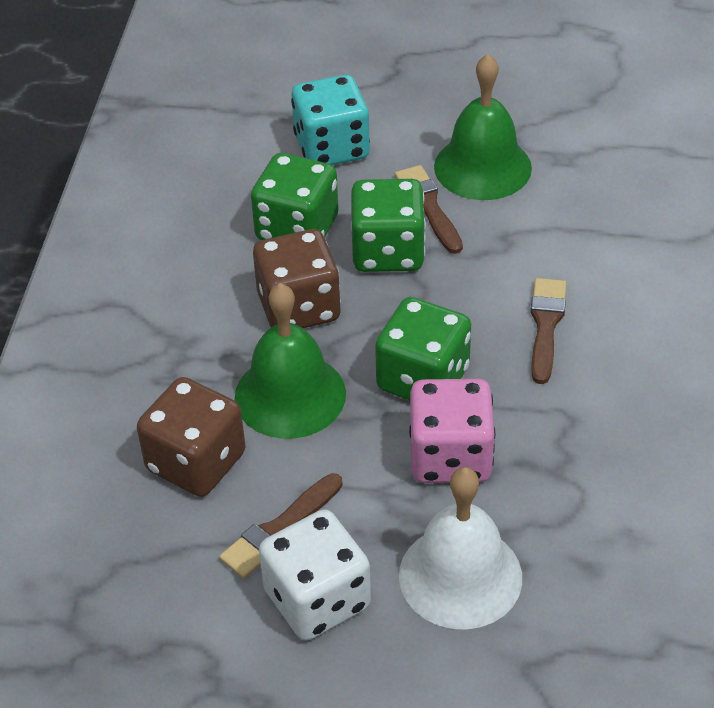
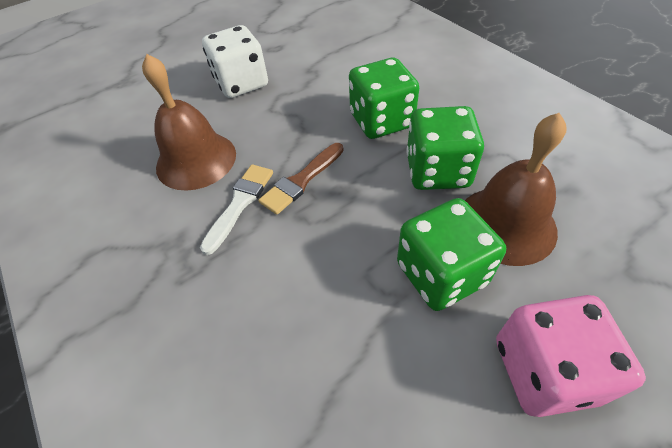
brown bell: none = 0 -> [142,54,236,191] [465,113,567,266] = 2
brown brush: [219,473,343,579] [395,165,463,254] [530,278,567,384] = 3 -> [259,143,344,215] = 1
brown dice: [137,377,246,497] [253,229,341,328] = 2 -> none = 0
green bell: [235,283,346,439] [434,54,532,200] = 2 -> none = 0
turquoise dice: [291,75,370,165] = 1 -> none = 0
white bell: [399,467,522,630] = 1 -> none = 0
white brush: none = 0 -> [200,164,273,255] = 1

